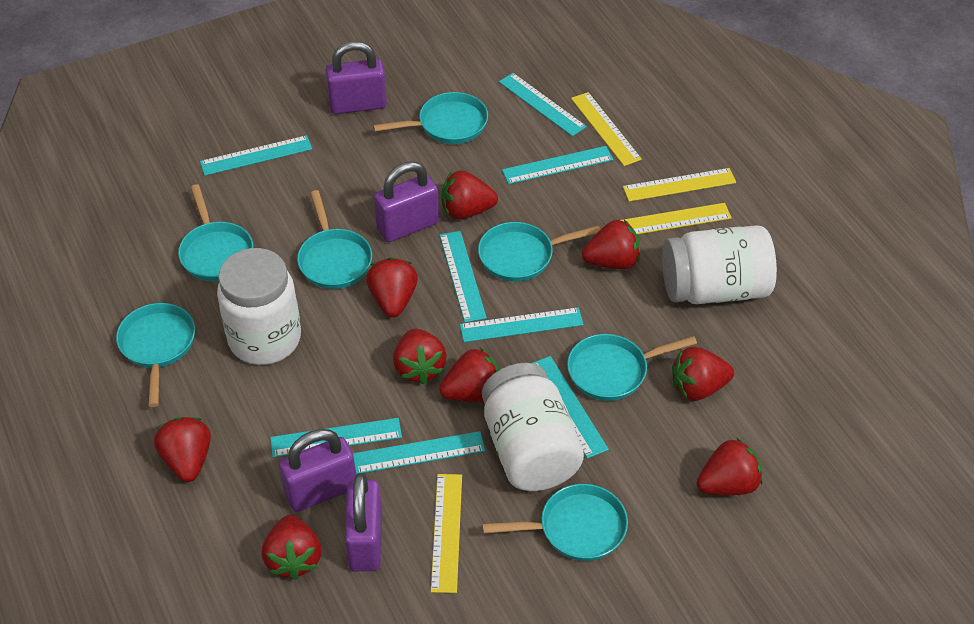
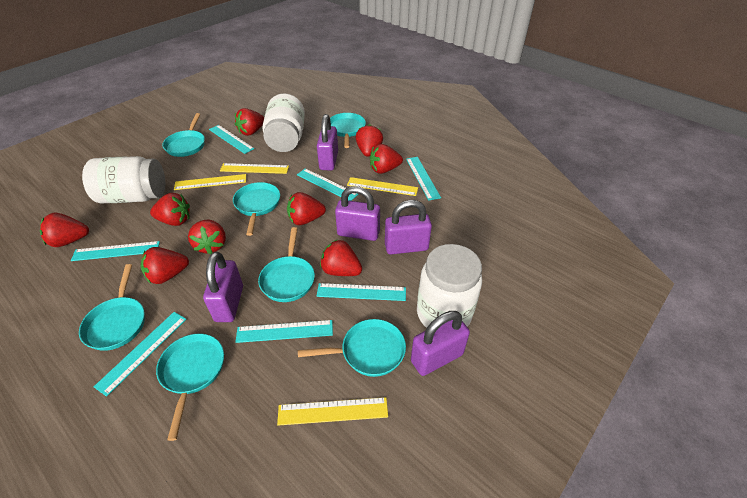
purple padlock: [279,429,356,512] [326,41,387,114] [344,473,382,571] [374,162,439,242] = 4 -> [203,252,243,322] [317,114,338,171] [335,186,380,241] [385,200,432,254] [411,311,470,376] = 5
turquoise ruler: [200,135,312,176] [270,418,402,457] [353,431,485,474] [440,231,487,323] [460,307,584,342] [499,73,587,136] [502,146,613,184] [533,356,609,459] = 8 -> [71,241,160,261] [94,312,187,397] [209,125,254,154] [235,320,333,343] [297,168,358,201] [317,283,406,301] [406,157,441,201] = 7

